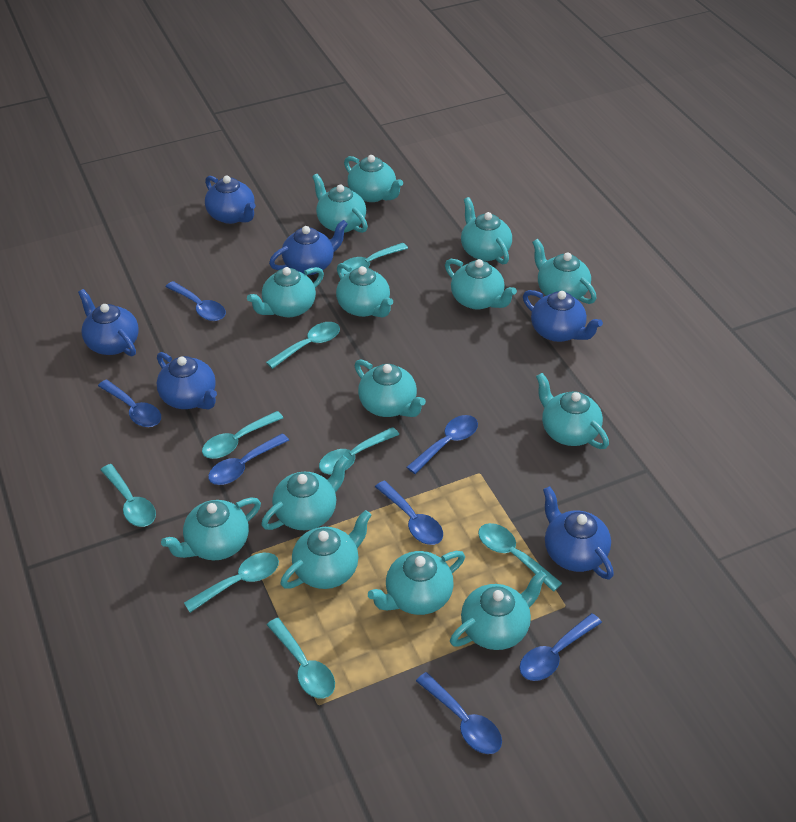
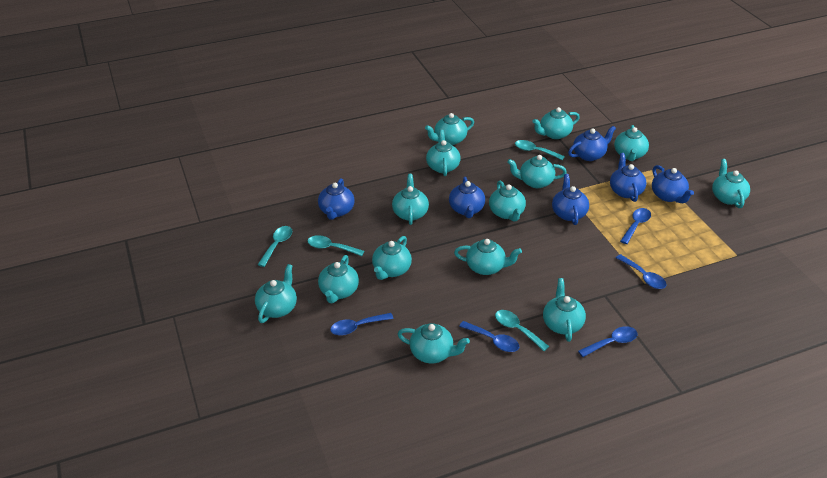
blue spoon: [98,379,161,427] [166,281,226,321] [208,433,289,485] [375,481,443,545] [407,415,478,474] [416,672,502,754] [519,613,602,681] = 7 -> [330,313,394,336] [459,321,519,352] [578,326,637,357] [616,254,667,289] [620,208,651,244] = 5
turquoise spoon: [101,464,156,527] [184,553,279,613] [202,411,283,459] [266,322,340,369] [267,618,335,699] [319,427,400,474] [342,243,408,275] [478,523,562,592] = 8 -> [258,226,292,267] [308,235,364,256] [495,310,549,351] [515,140,565,160] = 4

